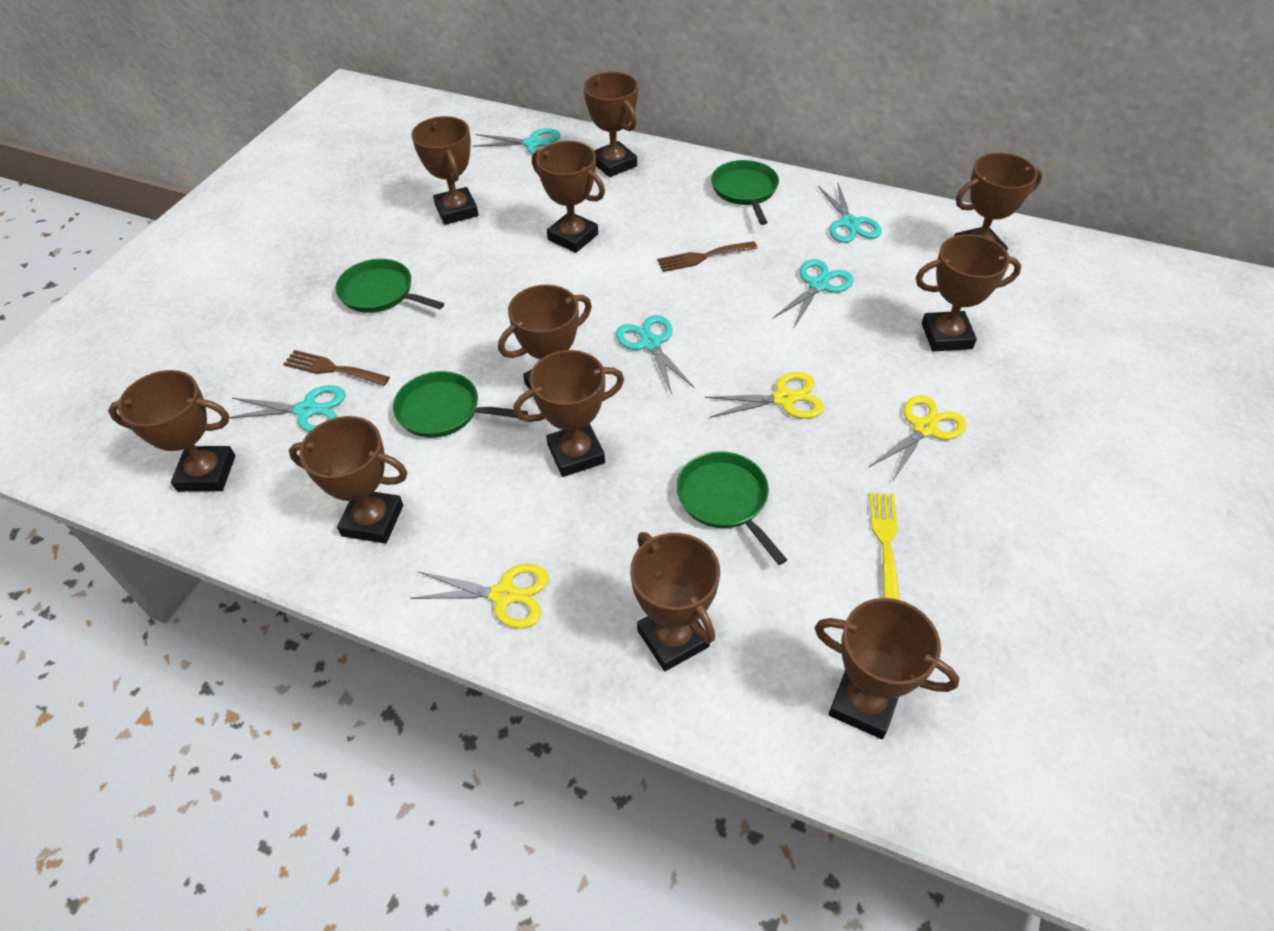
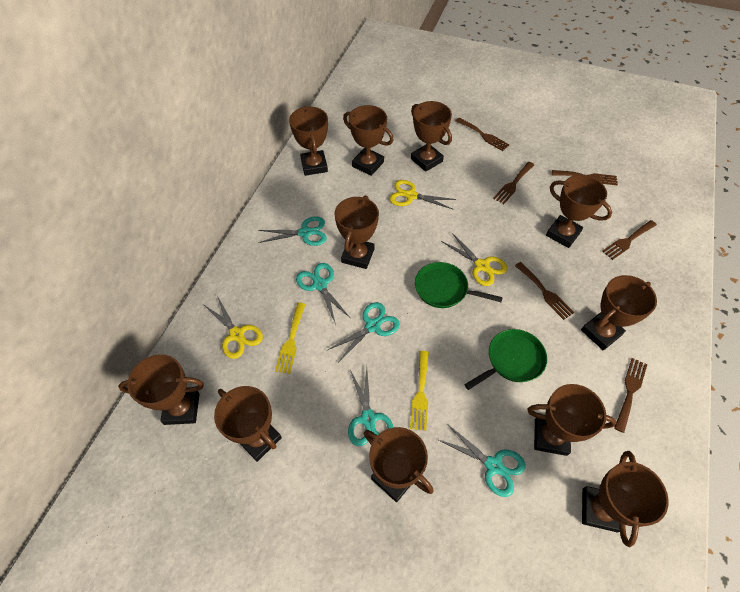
brown fork: [283,350,390,386] [657,241,758,272] = 2 -> [456,118,509,151] [493,162,534,204] [515,262,575,320] [552,170,618,185] [602,220,657,260] [614,358,647,433] = 6
green pan: [335,259,444,313] [393,371,528,438] [676,451,787,565] [711,160,779,225] = 4 -> [415,262,503,308] [464,329,547,390] = 2
yellow fork: [869,492,899,600] = 1 -> [275,302,306,374] [410,351,429,431] = 2

